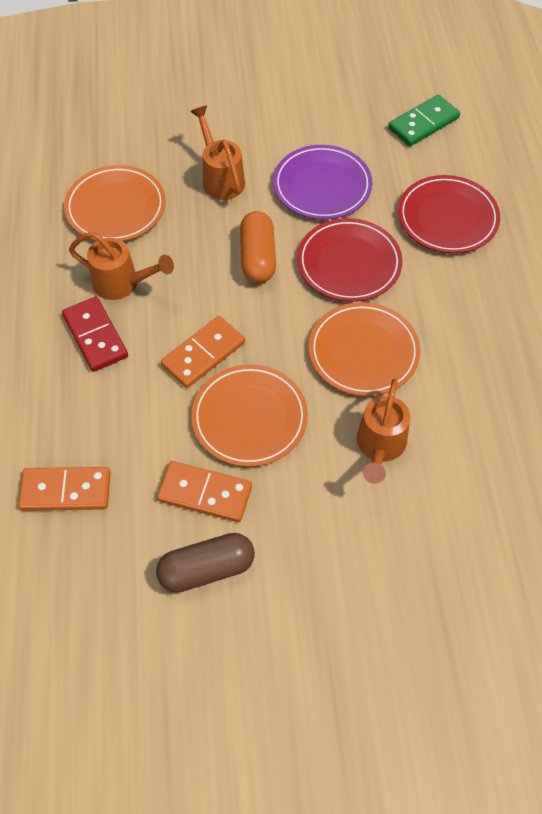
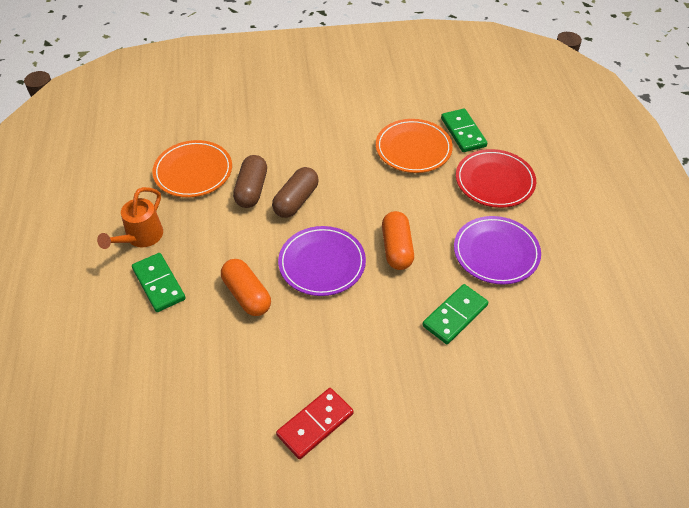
brown capsule: [156,533,255,593] = 1 -> [233,155,267,208] [272,167,319,218] = 2
green domino: [388,95,460,146] = 1 -> [132,253,186,312] [422,284,488,344] [441,108,487,152] = 3
orange capsule: [240,211,276,284] = 1 -> [221,259,271,316] [382,211,414,270] = 2
orange domino: [18,467,111,511] [157,461,252,522] [161,316,245,388] = 3 -> none = 0
orange plate: [64,165,166,241] [191,365,308,467] [309,302,420,396] = 3 -> [152,140,232,197] [376,119,453,173] = 2
orange watering can: [69,232,174,300] [190,105,245,200] [357,379,410,484] = 3 -> [97,187,163,249] = 1
purple plate: [273,145,372,220] = 1 -> [278,226,366,296] [454,216,541,284] = 2
red plate: [297,218,402,302] [398,175,500,253] = 2 -> [456,149,536,208] = 1

